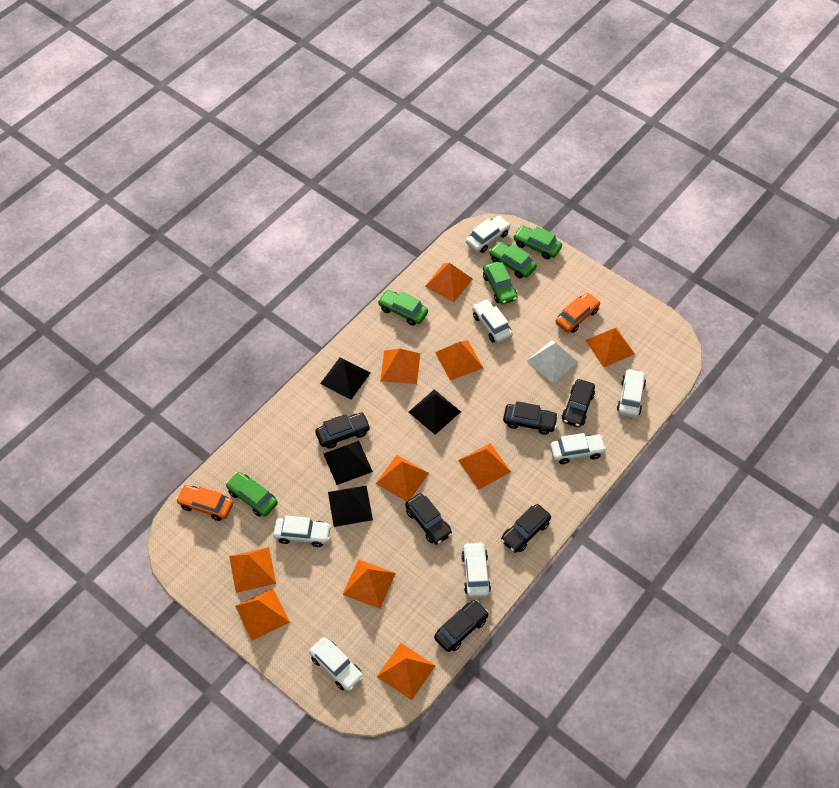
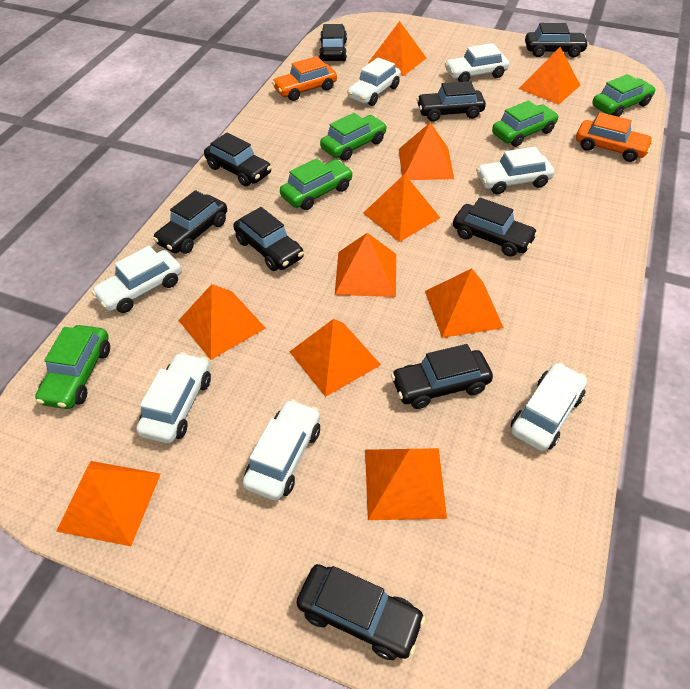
black car: [315,413,371,449] [405,493,452,545] [434,600,489,652] [501,504,551,553] [503,401,558,435] [562,379,595,427] = 6 -> [153,190,227,254] [204,132,272,187] [233,207,304,271] [296,564,426,660] [319,24,347,61] [391,344,493,409] [416,81,486,122] [453,197,538,257] [525,23,589,58] = 9
black pyramid: [320,357,370,400] [324,441,373,485] [328,486,373,527] [409,389,461,435] = 4 -> none = 0
white pyramid: [527,340,578,383] = 1 -> none = 0

